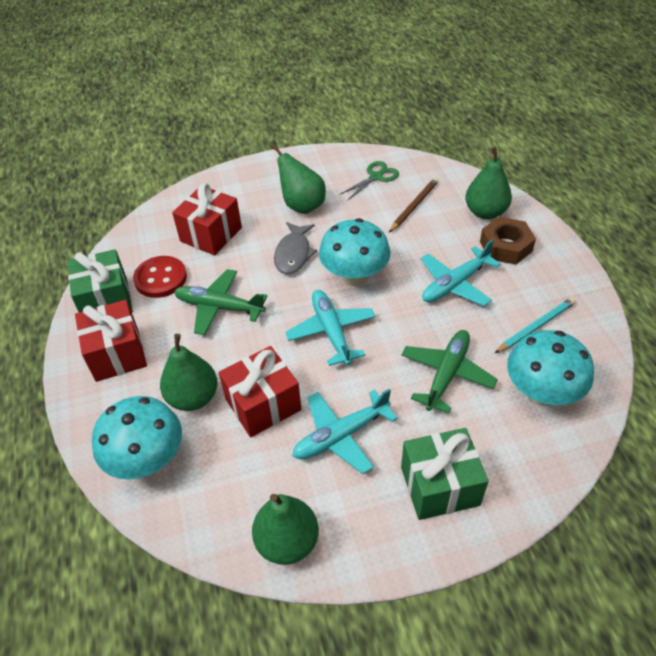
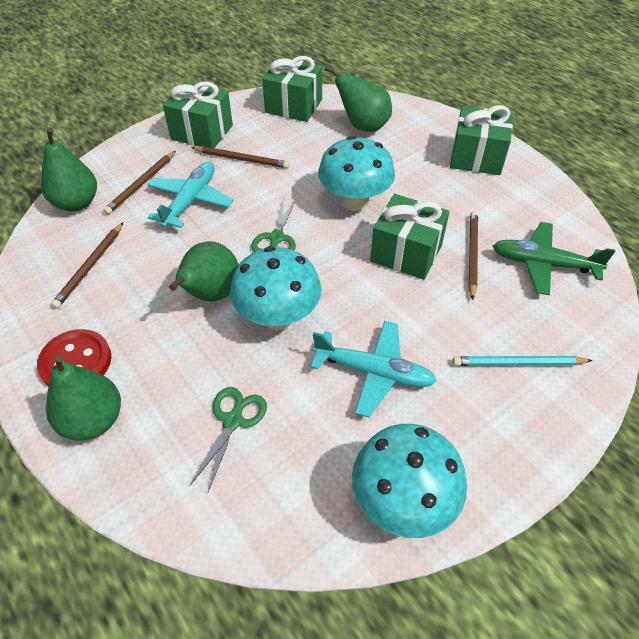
brown nut: [480,217,536,265] = 1 -> none = 0
brown pencil: [389,178,439,232] = 1 -> [51,222,123,309] [103,151,176,215] [191,146,290,169] [469,211,478,300] = 4
green gift: [67,249,133,313] [401,428,489,520] = 2 -> [163,81,233,148] [262,56,322,122] [370,194,450,280] [450,105,513,175] = 4
green plane: [174,269,267,336] [401,330,498,414] = 2 -> [493,222,615,295] = 1
green scissors: [339,161,399,201] = 1 -> [190,387,267,492] [251,199,296,252] = 2
grey fish: [274,222,317,274] = 1 -> none = 0
red gift: [75,300,147,382] [172,183,242,255] [219,346,301,437] = 3 -> none = 0
turquoise plane: [285,290,376,366] [292,389,398,474] [421,240,501,306] = 3 -> [148,162,233,228] [310,321,437,417] = 2

